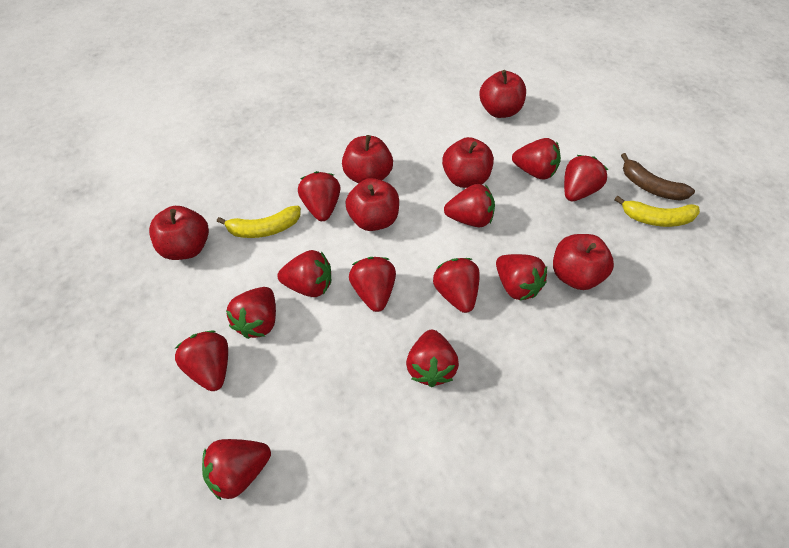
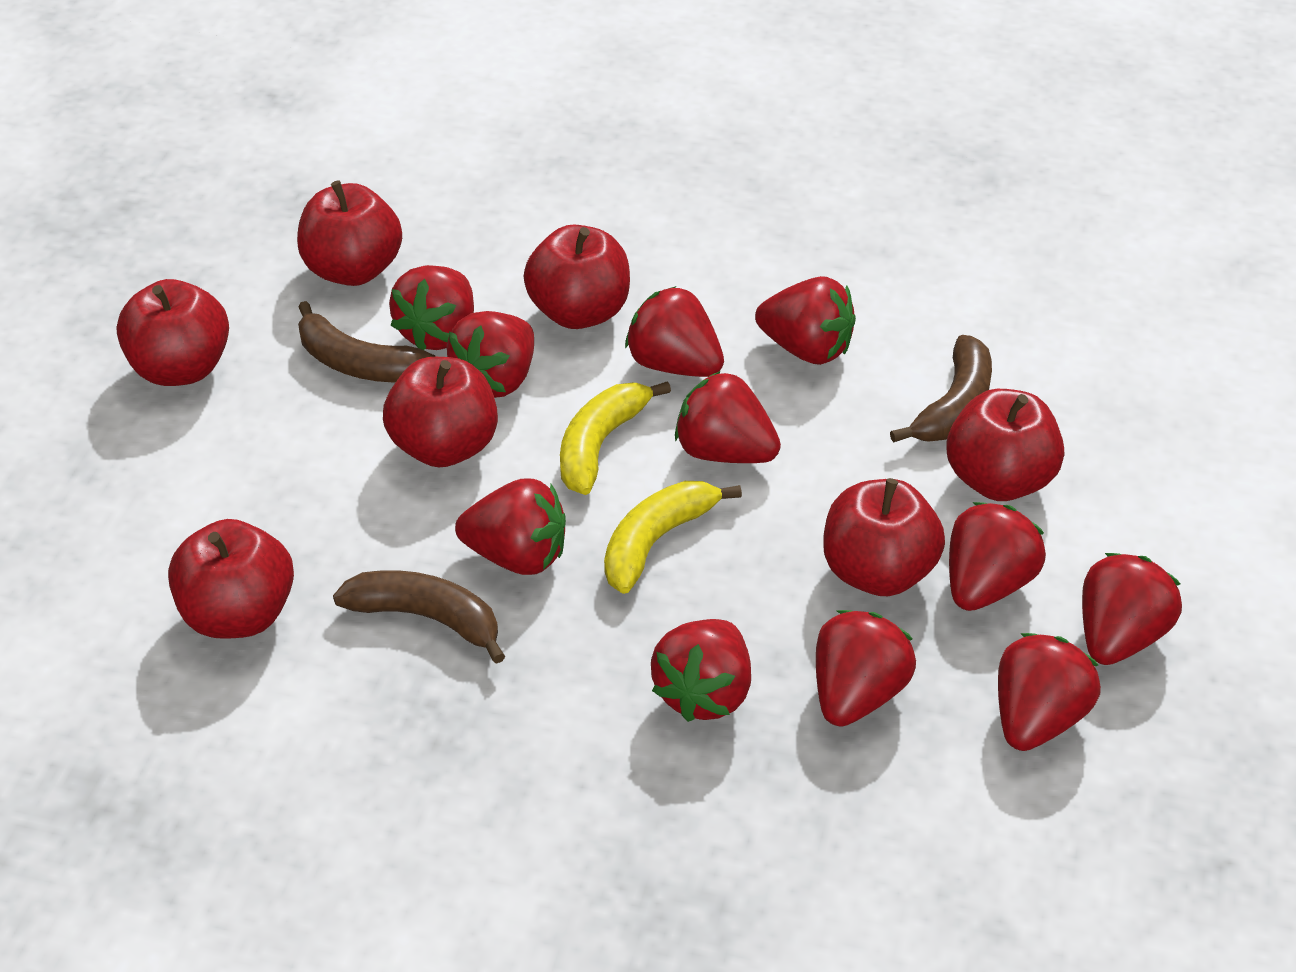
brown banana: [621,153,695,201] = 1 -> [298,301,436,382] [333,570,505,664] [890,335,992,443] = 3
red apple: [149,206,209,260] [342,135,393,183] [346,178,399,231] [442,137,494,188] [479,70,526,118] [553,234,614,290] = 6 -> [117,279,229,386] [168,519,294,639] [297,180,402,286] [383,357,498,467] [524,225,630,329] [823,478,945,596] [946,389,1064,501] = 7
red strawberry: [175,330,228,391] [202,439,271,500] [226,287,276,339] [277,250,331,297] [298,171,341,221] [349,257,396,312] [406,329,459,387] [433,258,480,313] [444,184,495,227] [496,254,547,301] [512,138,561,180] [564,155,608,201] = 12 -> [389,265,474,350] [447,311,534,398] [455,478,566,575] [625,286,724,377] [651,619,751,722] [675,371,781,463] [755,276,856,365] [816,610,916,727] [949,502,1046,611] [998,633,1101,751] [1082,553,1182,665] = 11

